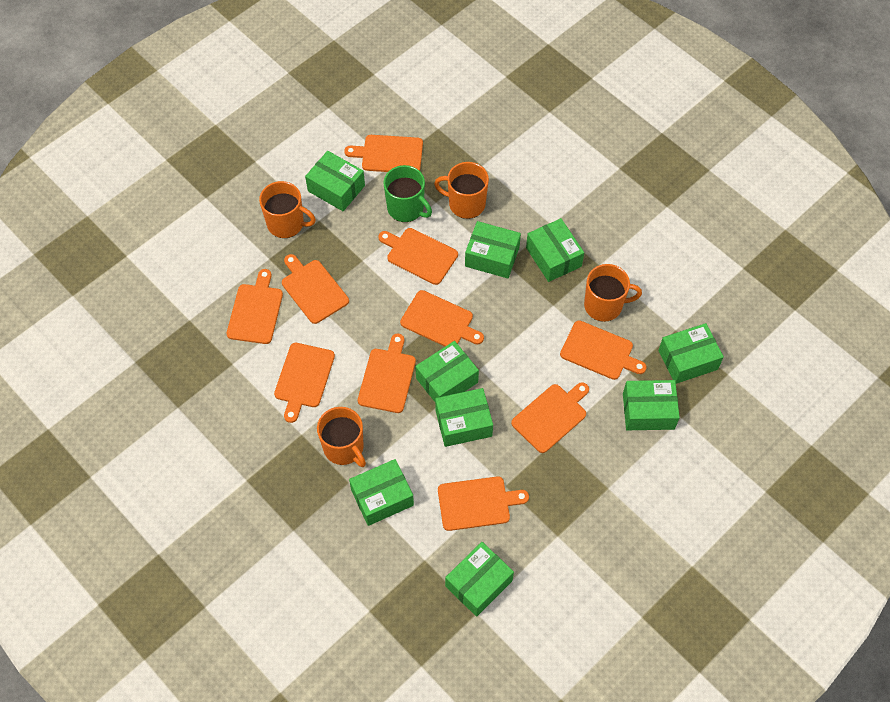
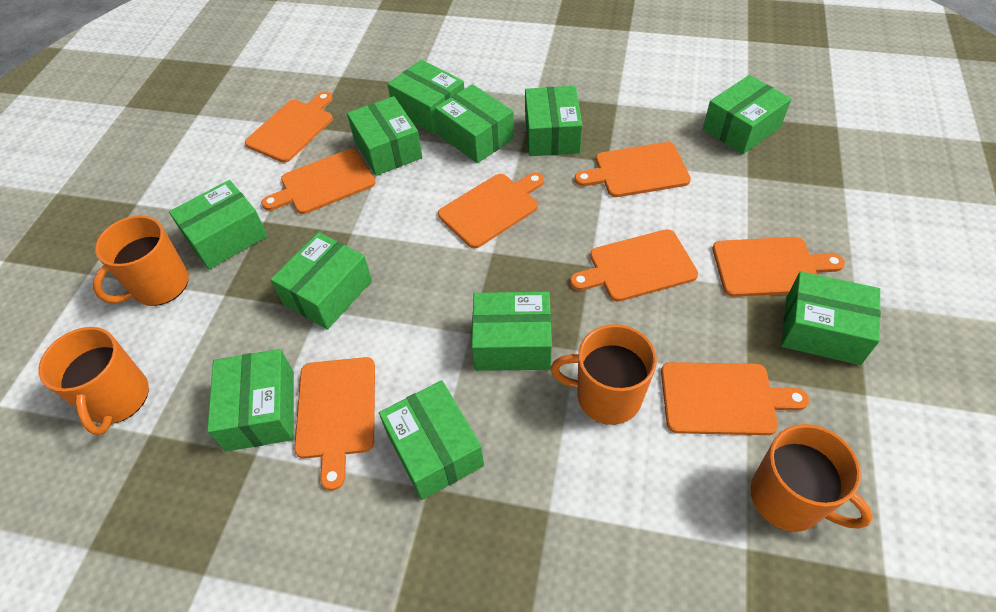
green box: [305,151,365,211] [349,459,414,526] [416,341,479,402] [435,388,493,447] [445,542,514,617] [465,221,521,278] [526,218,584,282] [623,380,680,430] [658,323,724,384] = 9 -> [169,180,268,269] [207,349,294,452] [271,232,372,330] [347,96,423,176] [379,381,484,500] [387,60,464,134] [435,84,514,163] [472,292,552,371] [525,86,583,156] [703,75,791,155] [781,271,881,365] = 11
green mug: [383,165,432,222] = 1 -> none = 0
orange cutting board: [227,269,283,344] [274,343,335,423] [282,254,349,324] [344,135,423,172] [358,334,416,413] [378,228,458,285] [400,290,484,346] [438,477,529,531] [511,382,589,453] [560,320,647,380] = 10 -> [245,91,333,163] [261,149,376,214] [294,357,375,491] [438,172,544,248] [570,229,698,302] [575,142,691,197] [661,362,809,435] [712,237,845,297] = 8

